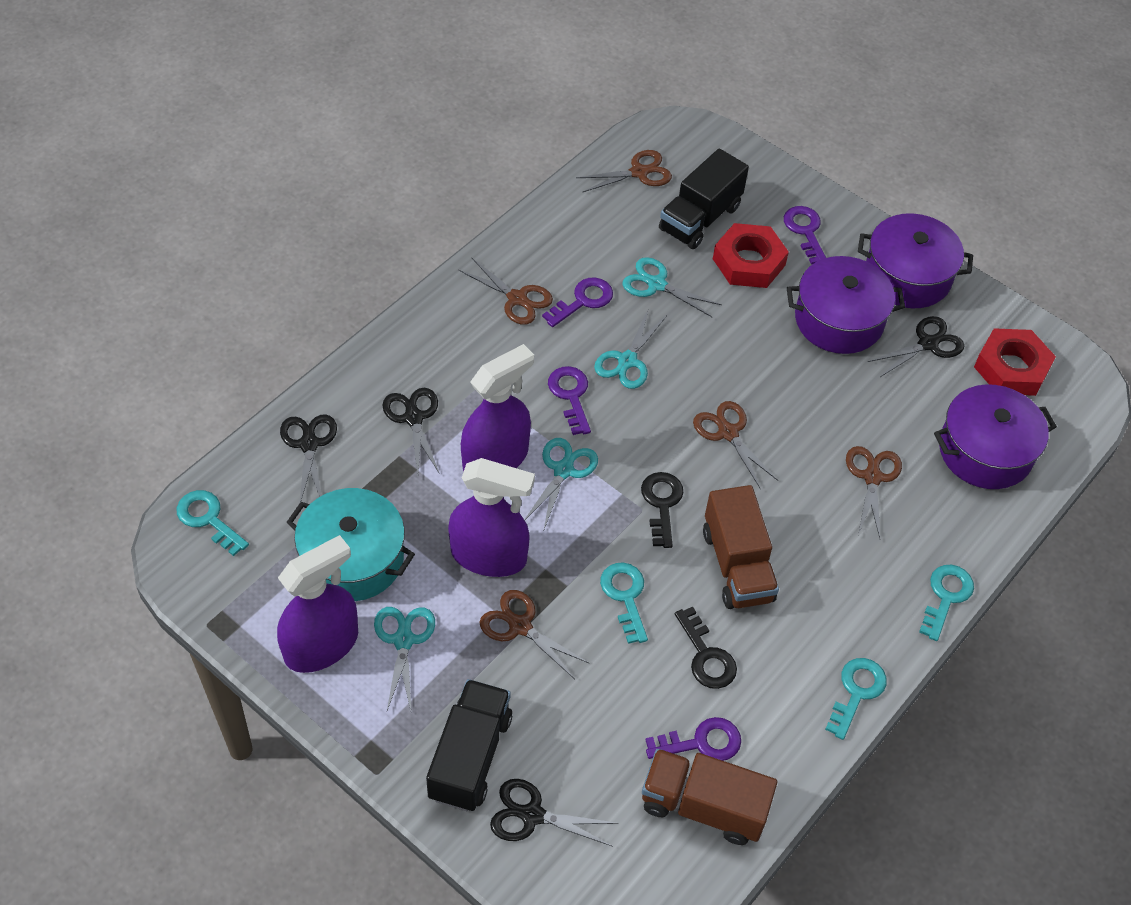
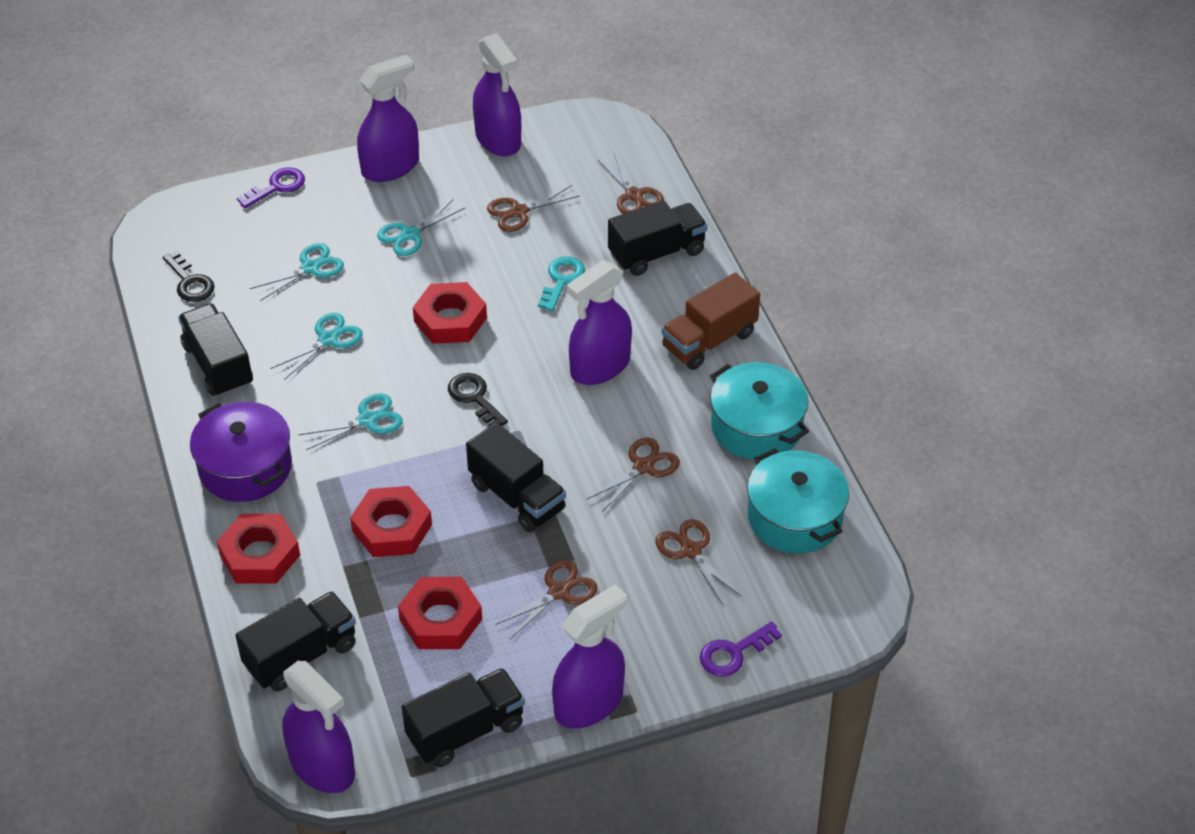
black scissors: [280,414,337,502] [382,388,440,474] [490,779,618,847] [868,316,964,377] = 4 -> none = 0
black truck: [426,679,512,811] [659,149,749,249] = 2 -> [178,303,253,397] [235,591,356,691] [402,668,525,767] [466,422,566,532] [608,201,707,276] = 5
brown truck: [642,749,777,845] [703,485,779,609] = 2 -> [661,273,760,370] = 1
purple key: [542,278,613,327] [548,366,591,435] [646,717,741,761] [784,206,826,265] = 4 -> [237,167,305,208] [700,621,782,677] = 2
purple pot: [787,256,905,354] [858,213,973,308] [934,384,1057,489] = 3 -> [190,402,292,502] = 1
purple spray bottle: [277,535,358,673] [448,458,535,577] [461,344,534,472] = 3 -> [282,661,355,793] [357,55,419,182] [473,33,521,156] [552,584,627,729] [567,260,632,385] = 5
red nut: [713,223,789,288] [974,328,1056,396] = 2 -> [217,514,300,584] [350,486,432,557] [398,577,482,649] [413,282,487,344] = 4
turquoise key: [176,490,249,556] [600,563,648,644] [825,658,887,740] [919,565,974,641] = 4 -> [538,256,585,311] = 1
turquoise pot: [286,488,415,601] = 1 -> [710,362,809,460] [747,448,849,554] = 2

